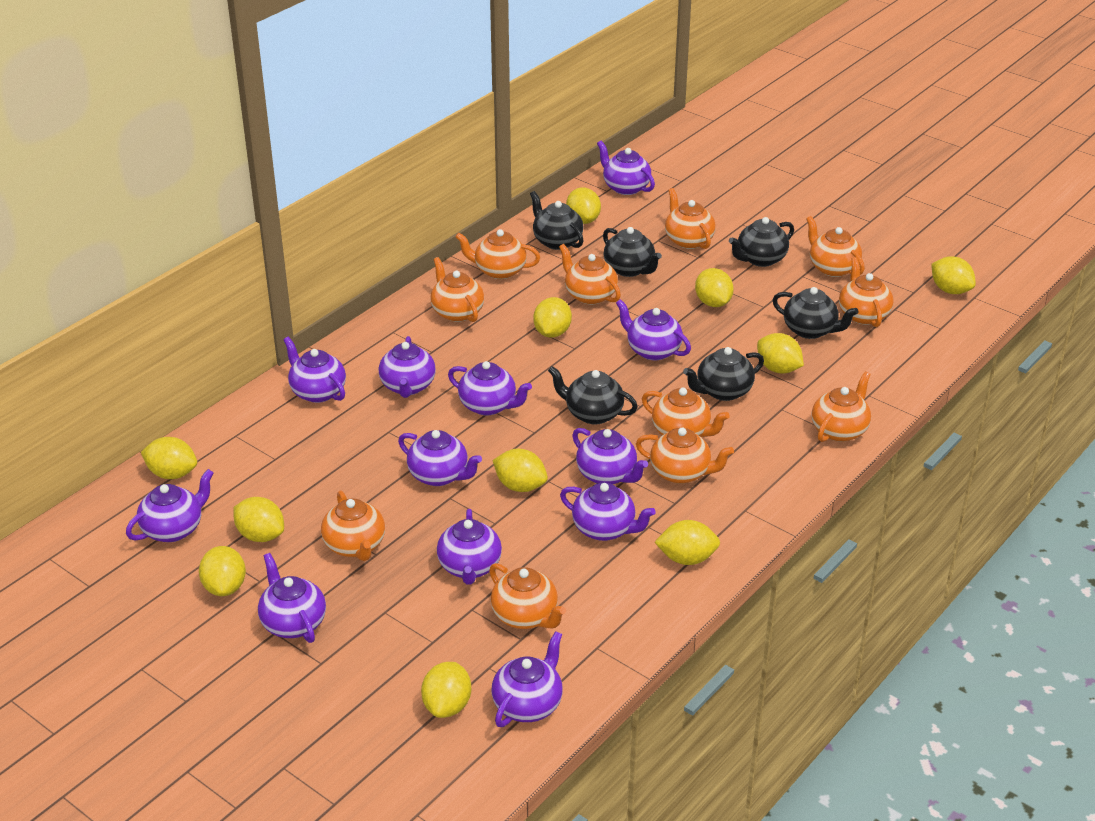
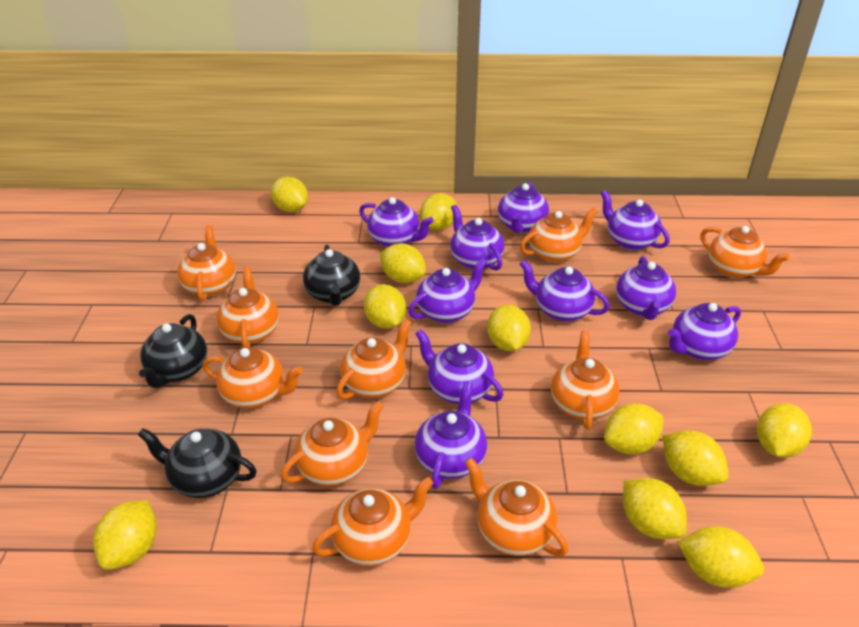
black teapot: [530,191,584,250] [548,366,638,425] [603,227,662,277] [683,347,764,401] [729,217,794,267] [773,287,858,339] = 6 -> [138,428,257,498] [139,314,207,388] [303,245,360,306] = 3
orange teapot: [321,490,385,561] [430,257,484,322] [455,229,540,279] [489,563,566,629] [559,244,621,305] [636,428,734,484] [642,388,730,437] [665,188,716,249] [806,216,865,277] [812,371,871,442] [839,257,893,327] = 11 -> [177,225,236,301] [202,347,303,408] [217,266,279,348] [281,401,384,486] [312,477,433,566] [336,319,412,400] [465,458,568,556] [520,208,598,263] [551,331,620,430] [701,226,790,279] = 10
purple teapot: [126,469,214,542] [258,553,326,643] [283,336,346,403] [379,336,436,398] [398,430,482,486] [437,509,502,585] [448,361,532,416] [491,631,563,727] [560,483,656,541] [572,428,648,484] [597,141,655,195] [616,299,691,360] = 12 -> [359,197,434,247] [409,258,487,323] [415,329,503,404] [415,381,487,489] [450,205,504,271] [498,183,549,233] [520,260,610,322] [601,190,670,250] [616,256,676,320] [668,303,741,360] = 10

